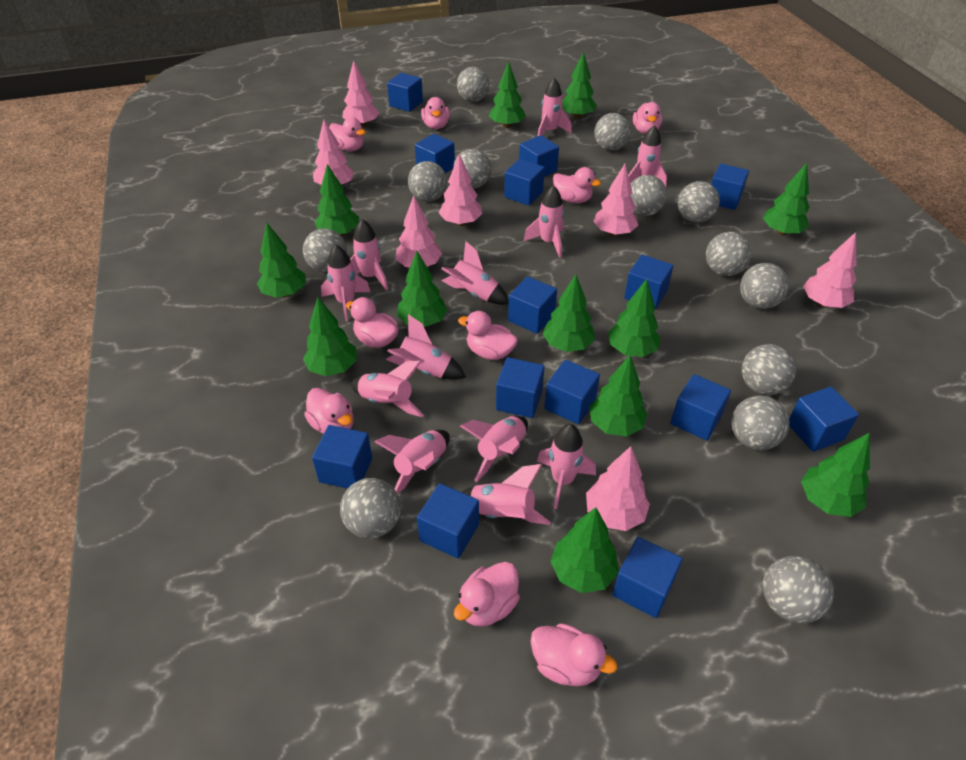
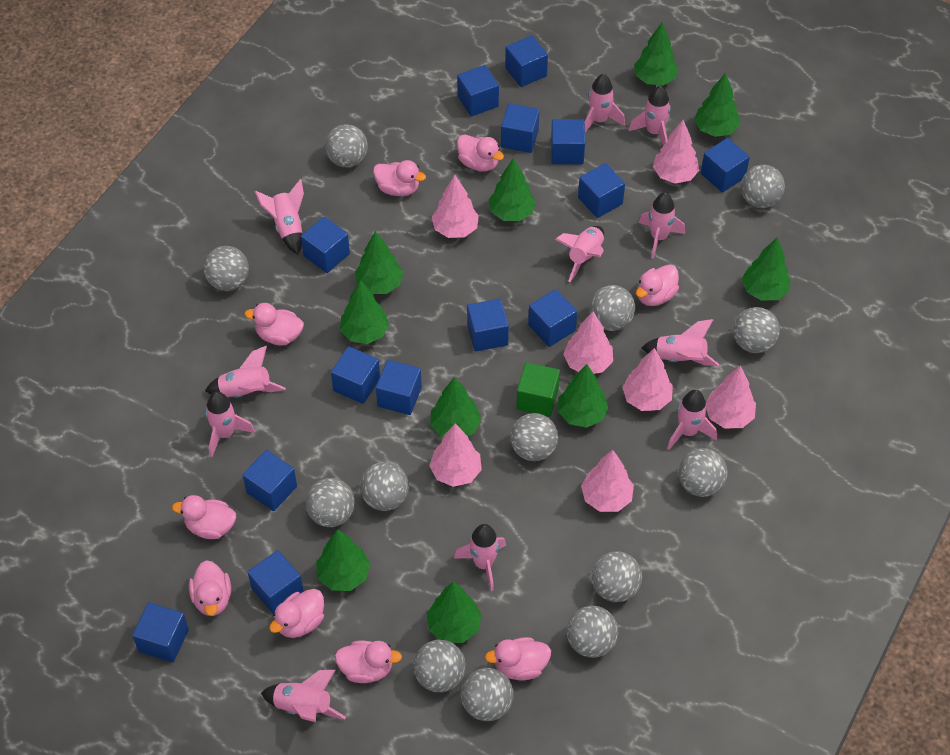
green cube: none = 0 -> [516,362,560,417] = 1
green tree: [257,222,306,298] [303,297,357,376] [315,164,359,236] [397,251,447,327] [489,61,526,128] [542,274,595,352] [550,507,619,593] [562,52,597,119] [589,355,647,436] [608,279,661,357] [763,163,809,236] [801,432,870,517] = 12 -> [316,529,370,591] [340,280,389,344] [355,231,403,294] [427,582,482,643] [430,377,481,438] [489,158,536,221] [558,364,609,428] [634,23,679,86] [694,73,740,137] [742,238,790,301] = 10
pink rocket: [321,245,370,322] [350,219,388,290] [351,361,424,417] [374,430,450,494] [386,314,466,380] [441,241,509,305] [460,416,528,482] [462,464,551,525] [523,185,564,258] [537,424,596,509] [538,78,572,136] [628,125,667,187] = 12 -> [205,346,285,398] [205,392,255,457] [255,179,304,255] [261,670,346,722] [454,524,506,591] [555,226,604,282] [585,74,625,133] [628,86,671,146] [639,192,685,259] [642,319,720,366] [667,390,717,450] = 11

